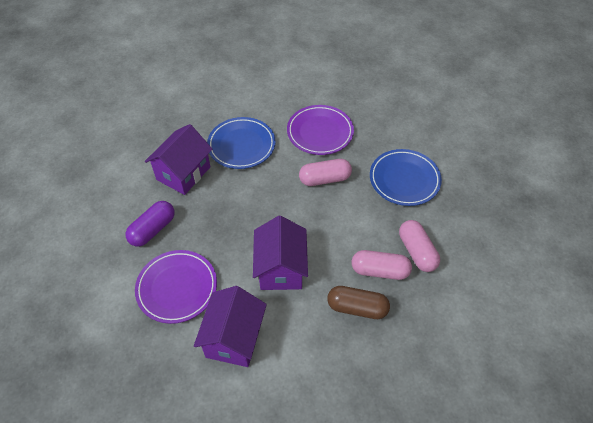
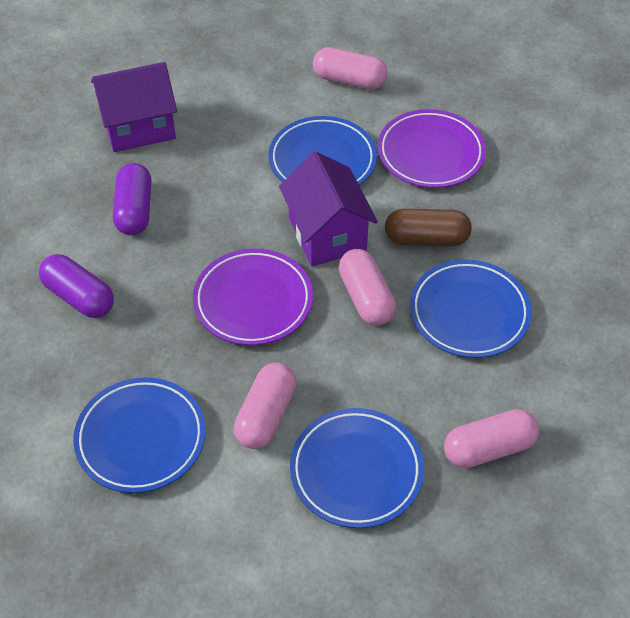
blue plate: [207,117,276,169] [370,149,442,206] = 2 -> [73,377,206,493] [268,116,377,185] [290,408,424,528] [410,259,532,358] = 4
pink capsule: [299,159,352,186] [352,250,412,280] [399,220,440,272] = 3 -> [234,363,296,449] [313,47,388,90] [339,249,396,326] [444,409,539,468] = 4
purple capsule: [125,201,175,247] = 1 -> [39,254,114,318] [113,163,152,235] = 2
purple house: [145,124,212,195] [194,286,267,367] [253,216,308,290] = 3 -> [91,62,177,152] [279,152,378,266] = 2

